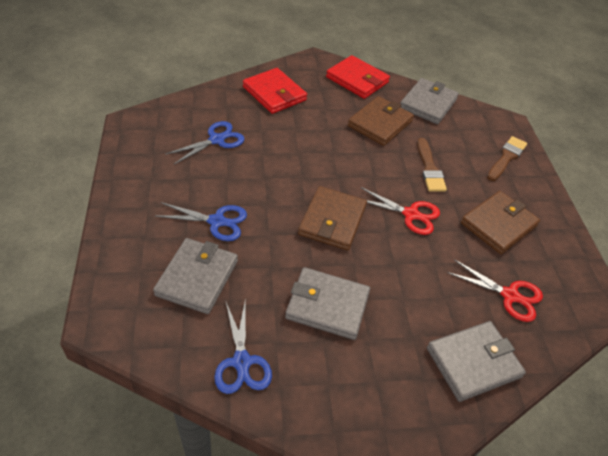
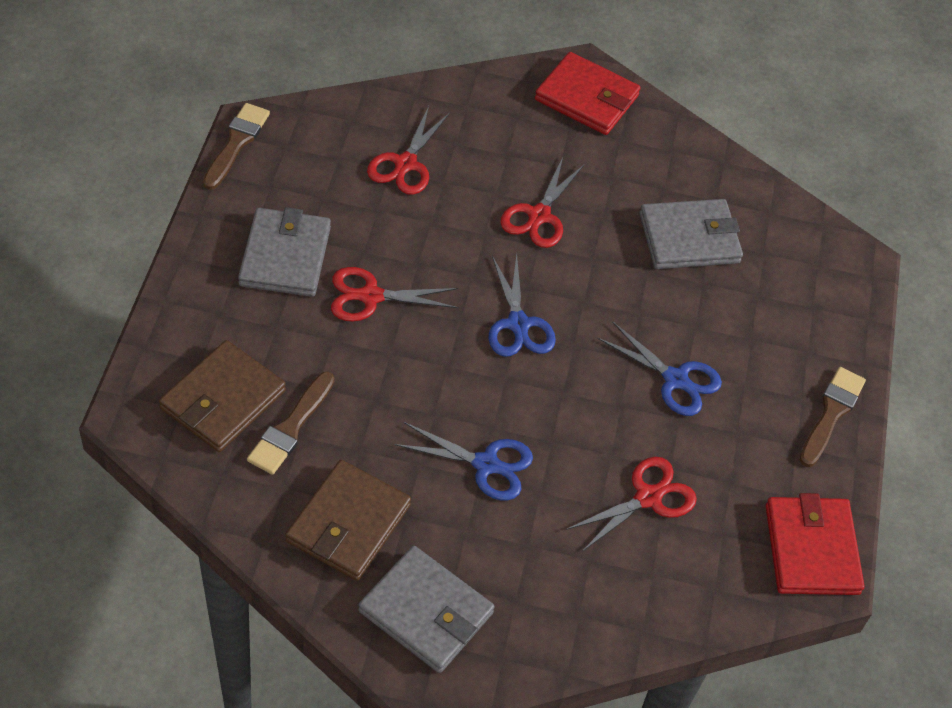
brown brush: [417,138,447,191] [487,136,527,181] = 2 -> [203,103,270,190] [247,372,335,475] [800,367,866,467] = 3
brown wallet: [298,186,367,250] [348,96,414,146] [461,191,540,254] = 3 -> [159,340,286,452] [285,460,411,581] = 2
grey wallet: [153,238,238,314] [285,267,370,340] [400,78,459,124] [427,321,526,402] = 4 -> [238,207,331,297] [358,546,495,673] [639,199,743,269] = 3
red scissors: [360,187,440,235] [447,259,543,322] = 2 -> [331,267,459,322] [367,106,450,195] [500,157,585,248] [566,457,697,552] = 4

